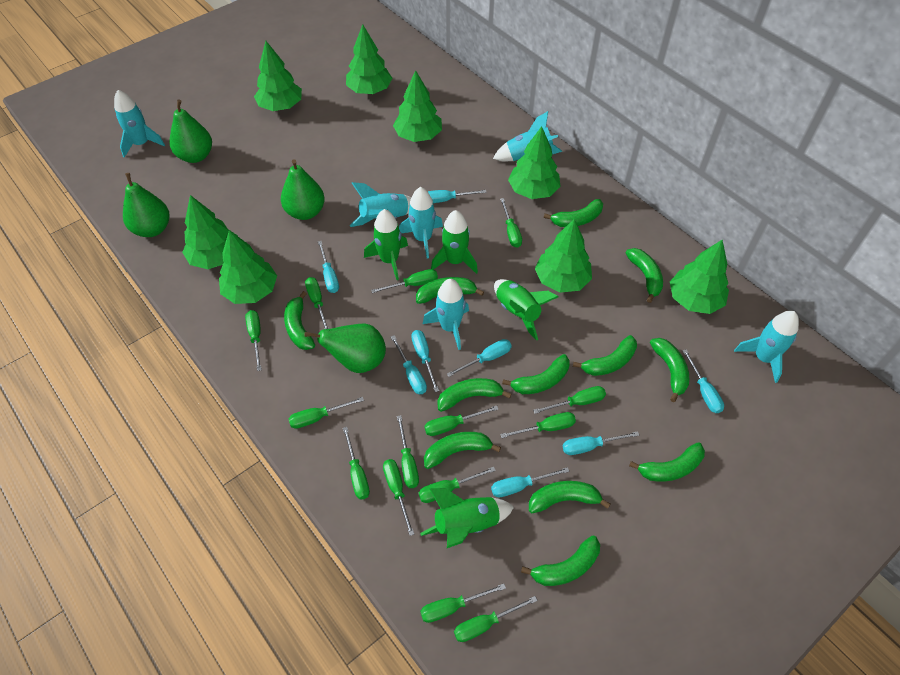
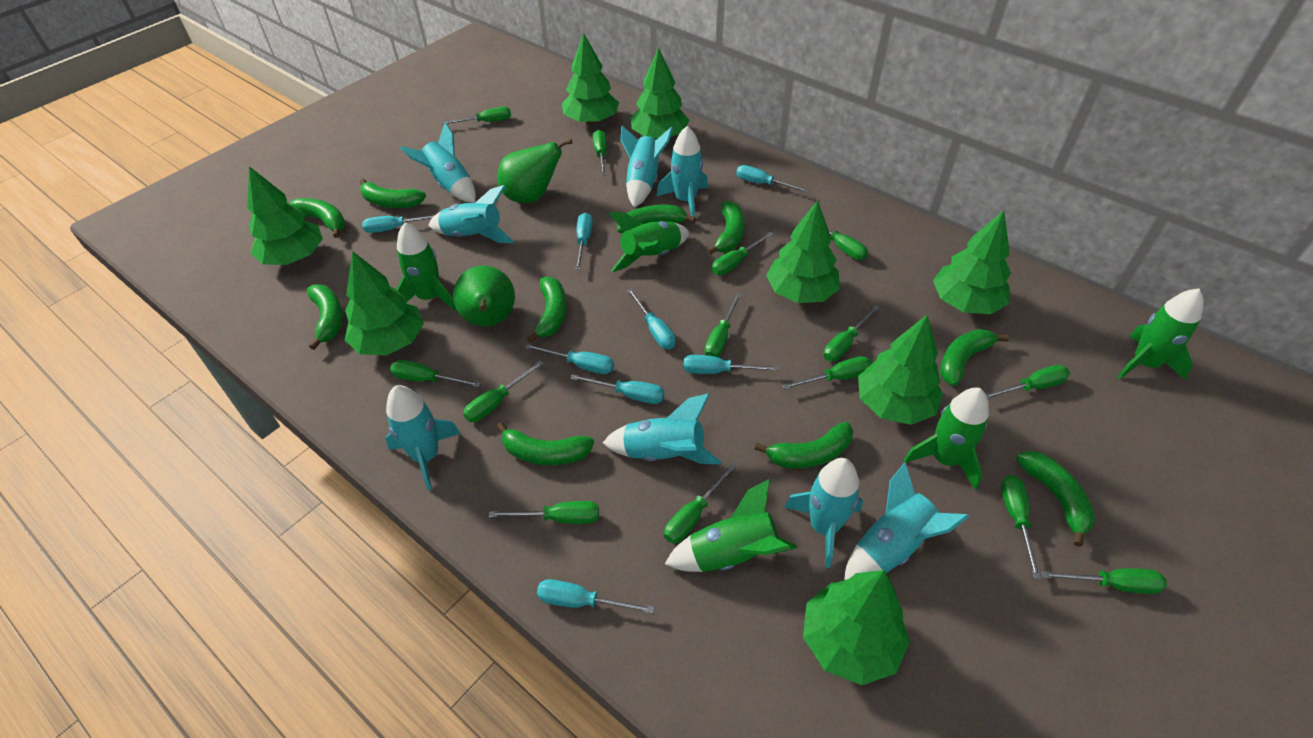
green banana: [284,291,315,350] [416,277,484,304] [424,432,501,469] [437,378,511,412] [502,354,570,394] [521,536,600,586] [529,481,610,513] [544,199,603,227] [573,335,637,376] [626,248,663,303] [629,442,705,482] [650,338,689,402] = 12 -> [289,198,345,238] [307,284,343,350] [360,179,426,208] [496,422,594,465] [527,277,567,343] [617,205,696,233] [707,201,745,255] [755,422,853,468] [940,329,1009,386] [1016,451,1095,547] = 10
green pear: [123,173,169,237] [170,100,212,163] [281,159,325,220] [305,324,386,373] = 4 -> [453,266,515,326] [497,139,573,203] = 2
green rocket: [364,209,408,280] [420,488,514,548] [431,210,478,274] [494,279,558,340] = 4 -> [397,223,457,311] [609,212,689,272] [665,479,797,572] [904,388,989,490] [1117,288,1204,379] = 5
turquoise rocket: [114,90,165,157] [350,182,412,227] [399,187,443,259] [423,279,469,350] [493,111,562,161] [734,311,799,383] = 6 -> [386,385,461,491] [400,123,476,203] [428,185,514,243] [603,393,721,464] [620,126,673,208] [657,126,708,217] [784,458,863,568] [844,462,969,580] = 8

